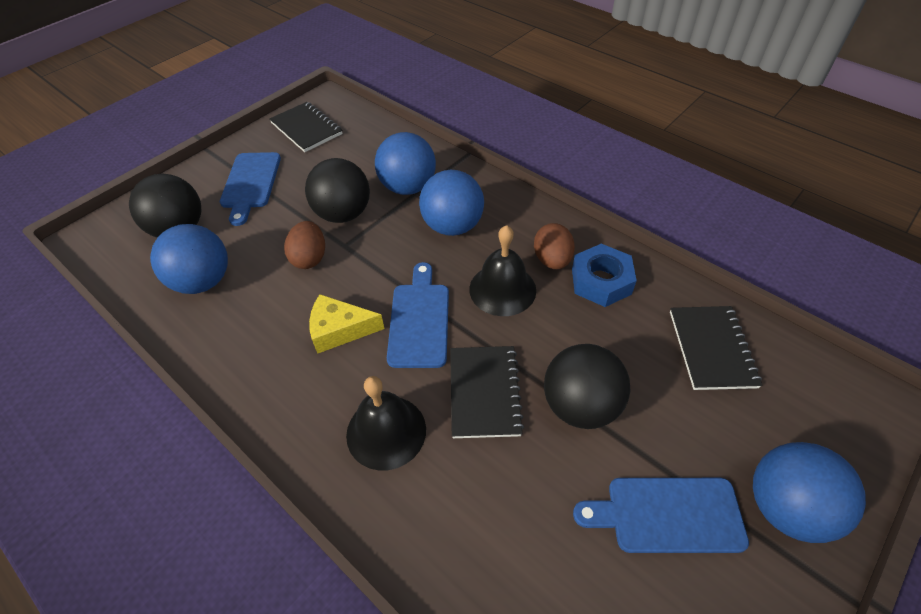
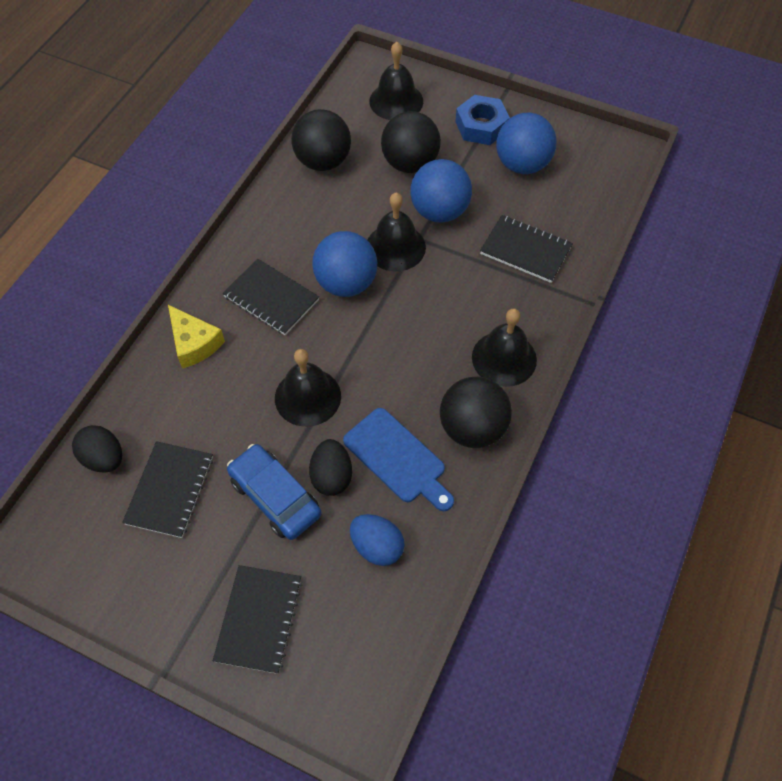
black bell: [346,376,426,470] [469,225,536,316] = 2 -> [275,349,341,427] [367,193,426,272] [370,42,423,120] [472,308,537,387] = 4
black egg: none = 0 -> [72,425,122,472] [309,439,352,496] = 2
black notebook: [269,102,343,152] [450,346,524,438] [670,306,762,390] = 3 -> [122,441,213,538] [213,565,302,674] [223,259,319,335] [480,215,573,283] = 4
blue ball: [150,224,228,294] [375,132,436,195] [419,170,484,236] [753,442,866,543] = 4 -> [312,231,377,297] [410,159,472,223] [496,113,557,174] = 3
blue car: none = 0 -> [227,444,321,540] = 1
blue cutting board: [220,152,281,226] [387,262,449,368] [573,478,749,553] = 3 -> [343,408,454,511] = 1
blue egg: none = 0 -> [350,514,405,566] = 1
brown egg: [284,221,325,269] [534,223,575,269] = 2 -> none = 0

